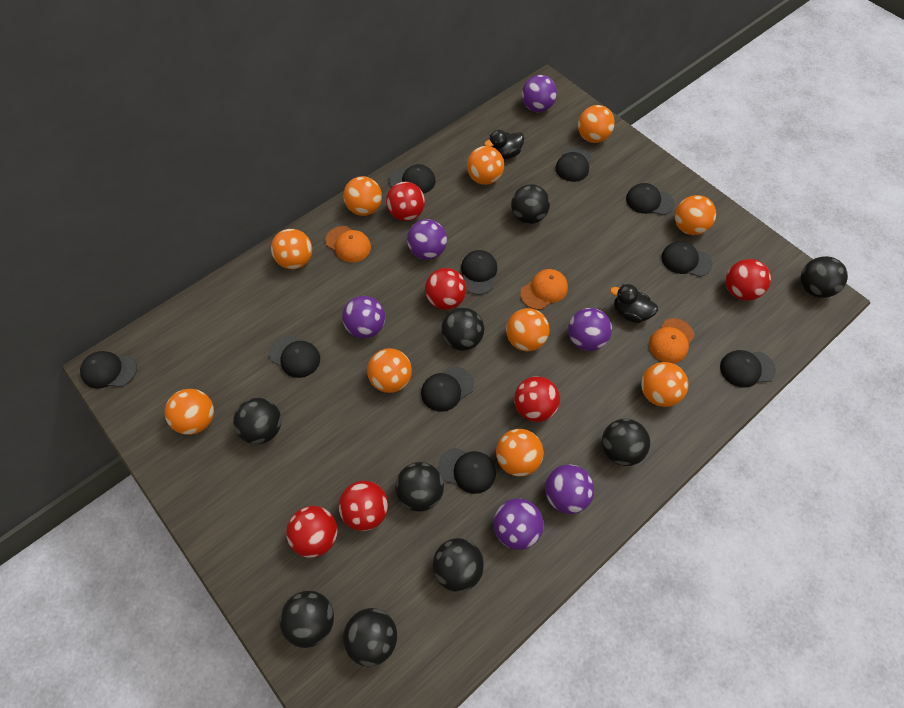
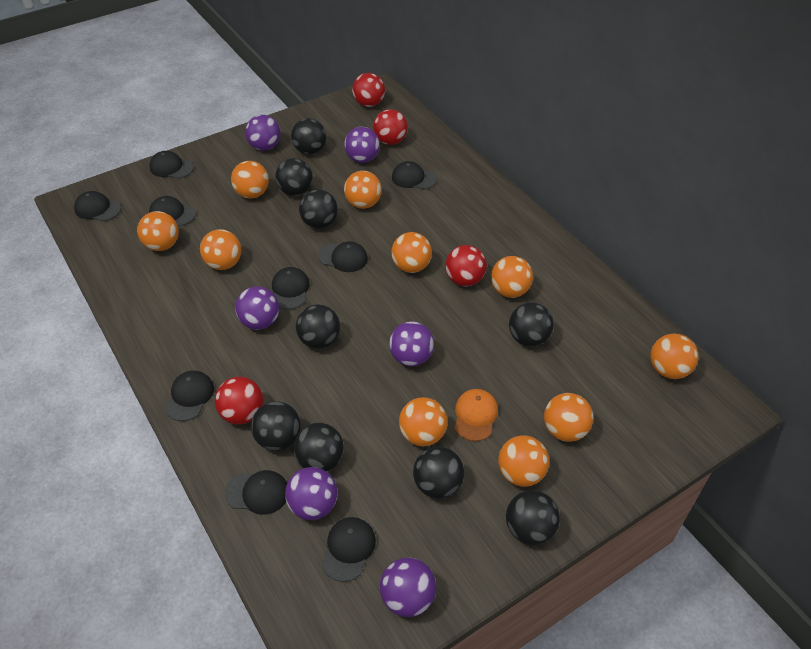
black cap: [80,351,137,389] [269,336,320,378] [389,164,436,194] [421,367,474,412] [438,448,496,494] [461,250,497,295] [556,147,592,182] [626,183,674,215] [661,241,712,277] [720,350,776,388] = 10 -> [74,191,121,221] [149,151,194,179] [149,196,196,226] [165,371,214,421] [225,470,287,515] [272,267,310,310] [318,241,368,272] [321,517,376,582] [392,161,437,189] = 9
black duck: [484,130,524,160] [610,284,658,323] = 2 -> none = 0
orange cap: [325,226,371,262] [520,269,568,310] [649,318,695,363] = 3 -> [454,389,498,441] = 1
red ball: [286,506,338,558] [339,481,388,531] [386,182,425,221] [425,268,467,310] [514,376,560,422] [726,259,771,301] = 6 -> [215,377,263,425] [352,73,385,107] [373,109,408,145] [445,245,487,286] = 4

